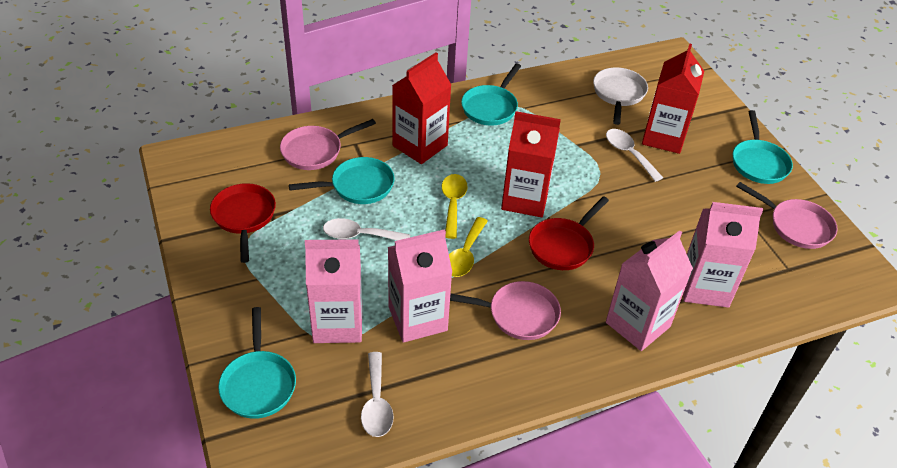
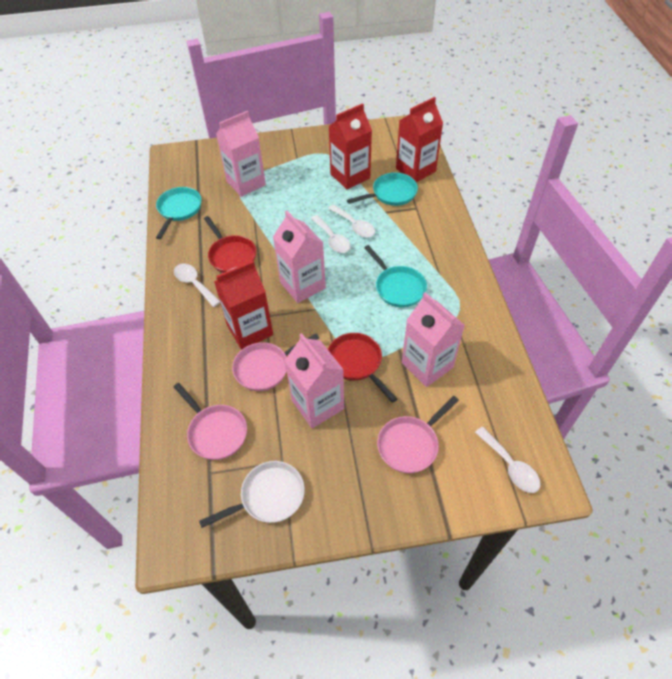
turquoise pan: [218,307,296,419] [289,157,395,204] [461,63,521,126] [733,110,793,184] = 4 -> [156,187,202,239] [347,172,418,206] [364,245,427,307] = 3
white spoon: [323,218,410,240] [361,352,394,437] [606,129,663,182] = 3 -> [174,263,220,307] [311,215,351,253] [328,204,375,238] [475,427,541,493] = 4
yellow spoon: [442,174,468,239] [449,217,488,277] = 2 -> none = 0

